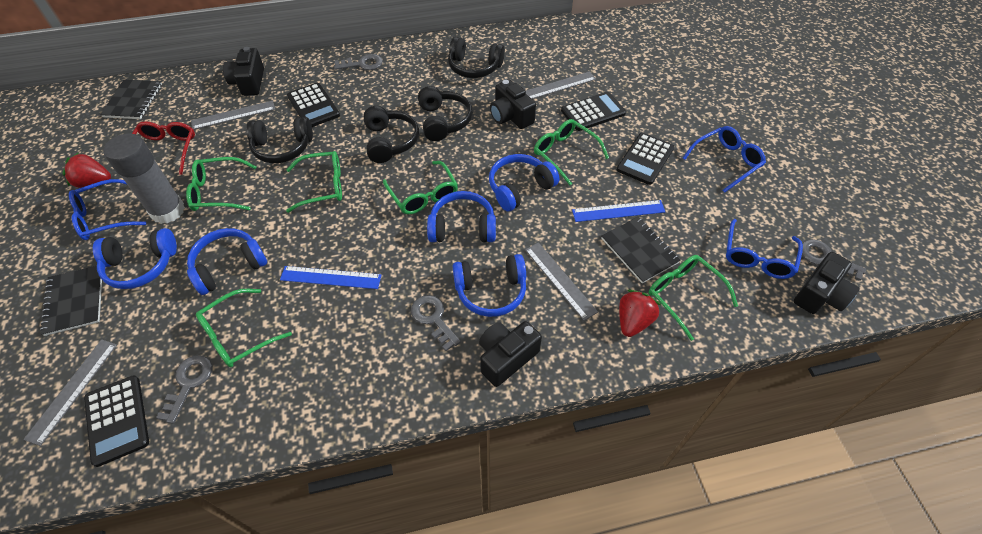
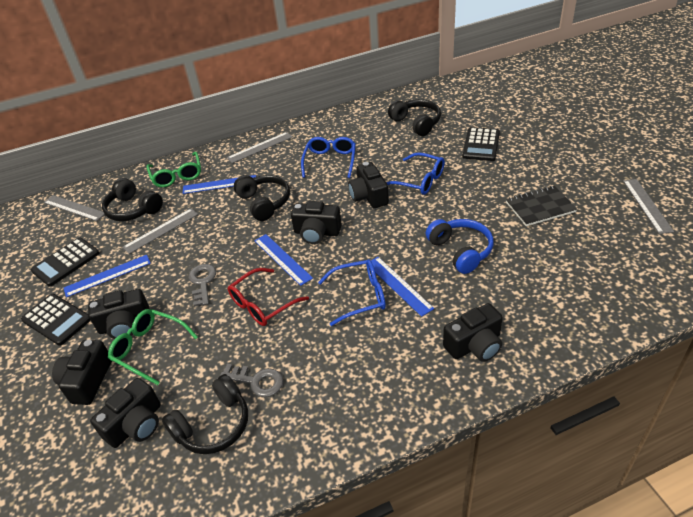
black calculator: [84,375,149,467] [287,83,340,127] [561,92,626,131] [617,133,674,185] = 4 -> [21,294,91,346] [31,238,100,287] [462,127,500,161] = 3
black camera: [223,47,264,96] [479,321,542,387] [490,79,536,129] [794,252,859,314] = 4 -> [52,340,112,405] [88,289,150,339] [90,378,161,448] [291,201,342,244] [348,162,389,208] [443,303,503,362] = 6
black notebook: [40,266,102,336] [100,79,162,119] [601,217,681,283] = 3 -> [506,186,577,226] = 1
blue headphones: [93,228,177,289] [187,228,267,295] [427,191,496,242] [453,254,526,317] [489,154,559,211] = 5 -> [426,219,493,274] = 1
blue ruler: [280,266,381,289] [572,200,665,222] = 2 -> [64,255,151,297] [183,175,256,194] [254,234,313,286] [371,257,434,317] = 4
green glasses: [186,157,257,211] [196,289,292,367] [286,151,342,213] [383,161,458,214] [534,119,609,185] [649,255,738,341] = 6 -> [108,309,198,385] [147,152,201,187] = 2
grey glue stick: [103,133,185,224] = 1 -> none = 0
grey key: [156,355,212,424] [334,54,383,70] [411,295,461,351] [802,239,866,281] = 4 -> [189,264,216,307] [220,364,283,397] = 2
red strawberry: [63,153,111,188] [619,290,661,337] = 2 -> none = 0

